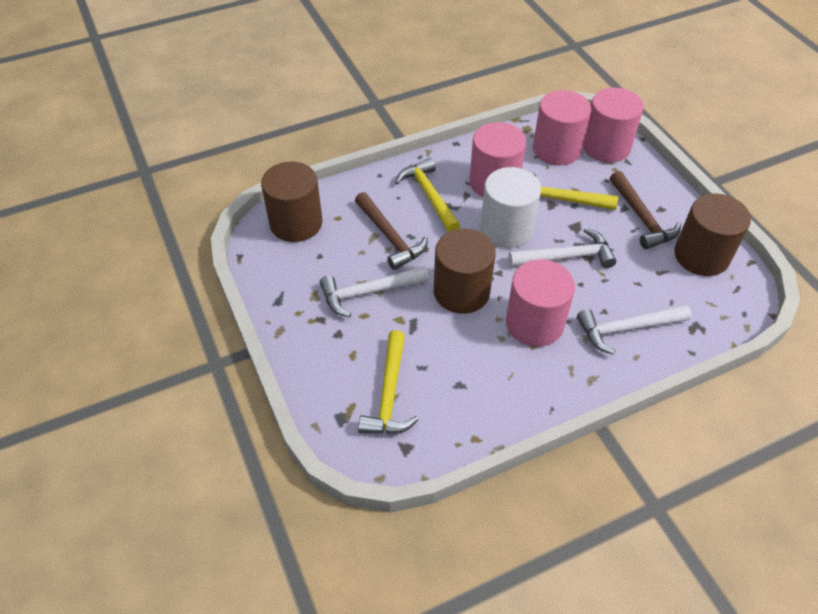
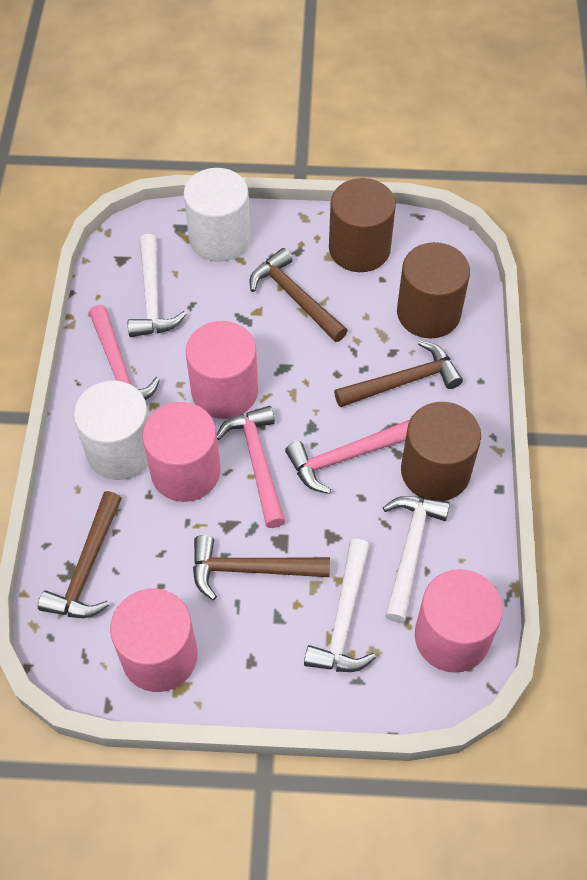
brown hammer: [355,192,428,270] [610,171,681,249] = 2 -> [38,491,122,618] [193,535,330,600] [250,248,348,342] [334,341,463,407] = 4
pink hammer: none = 0 -> [89,305,160,400] [217,406,285,528] [285,420,410,494] = 3
white cylinder: [480,167,541,248] = 1 -> [74,381,149,480] [184,168,251,262] = 2
yellow hammer: [358,330,418,434] [395,158,460,232] [529,171,618,210] = 3 -> none = 0

